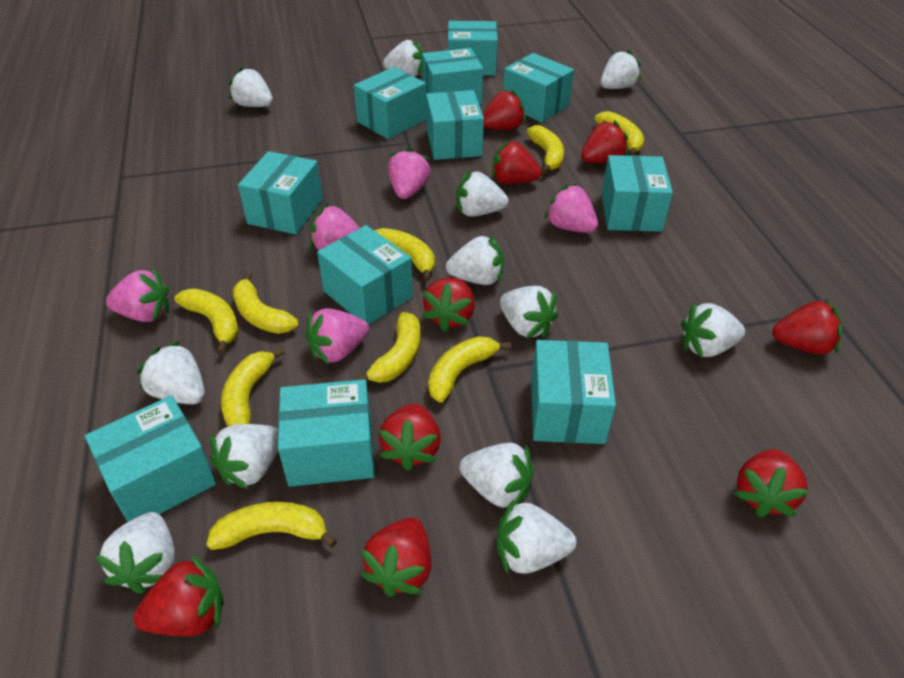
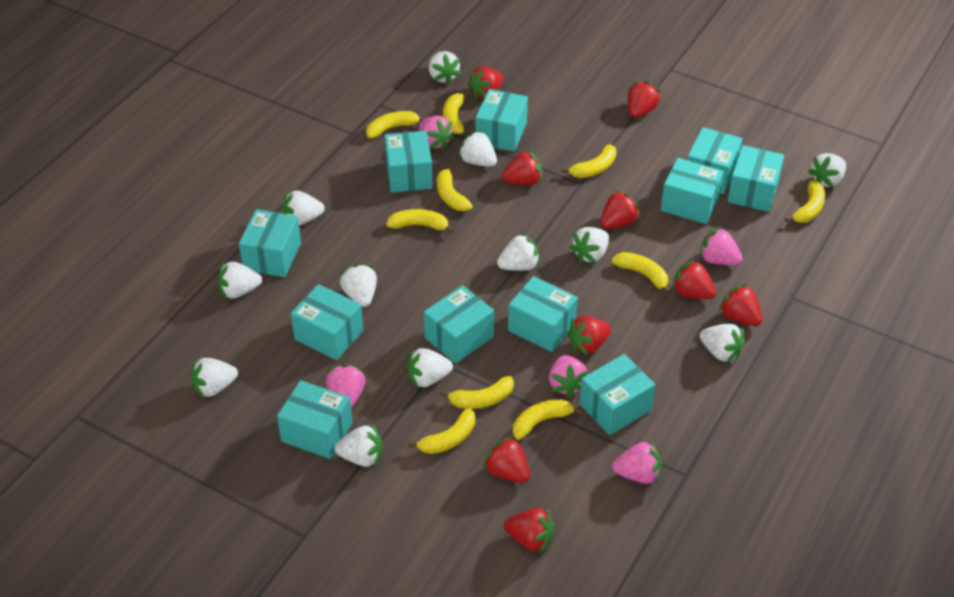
yellow banana: [174,288,239,353] [206,502,337,550] [221,347,285,426] [233,272,299,334] [355,312,421,383] [374,228,435,281] [428,336,511,403] [527,125,564,173] [595,111,644,156] = 9 -> [366,111,424,138] [386,209,454,234] [408,408,475,454] [437,164,473,211] [440,376,514,409] [443,91,470,134] [513,399,583,440] [561,144,616,178] [612,252,668,296] [785,180,825,223] = 10

